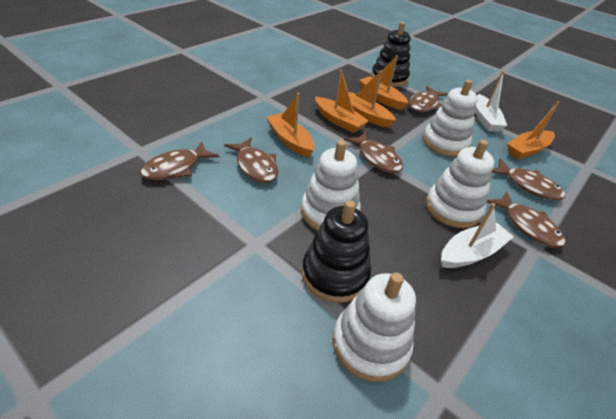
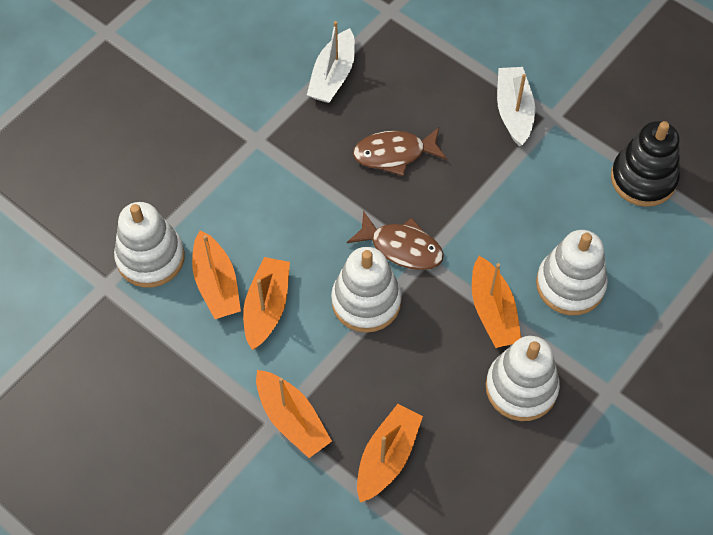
black stacking toy: [302,200,371,303] [371,22,411,87] = 2 -> [611,121,680,207] = 1
brown fish: [140,141,219,180] [224,138,278,183] [344,132,403,173] [408,86,447,112] [487,191,566,248] [492,159,565,200] = 6 -> [347,211,444,270] [353,127,447,176] = 2

